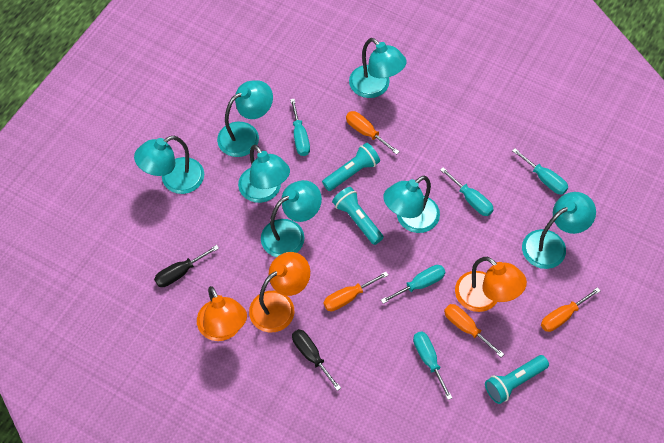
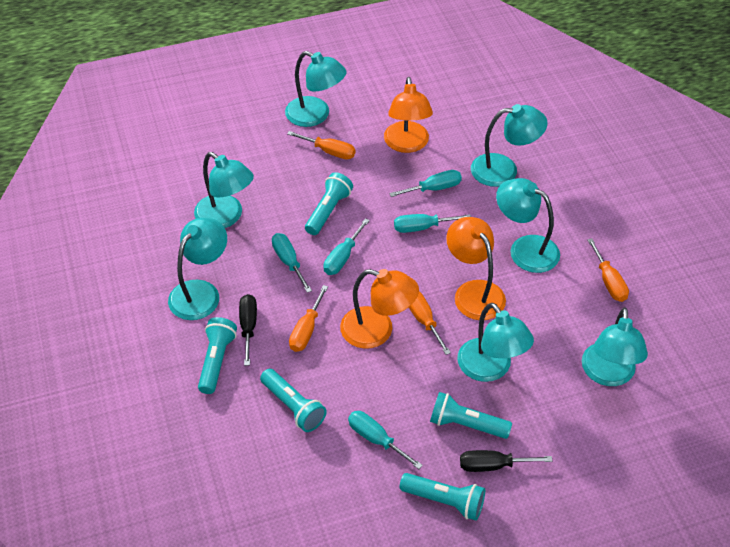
turquoise flashlight: [322,143,380,191] [332,187,384,245] [485,355,549,404] = 3 -> [198,317,237,394] [260,369,327,432] [305,172,353,235] [400,473,485,521] [430,392,512,439] = 5

